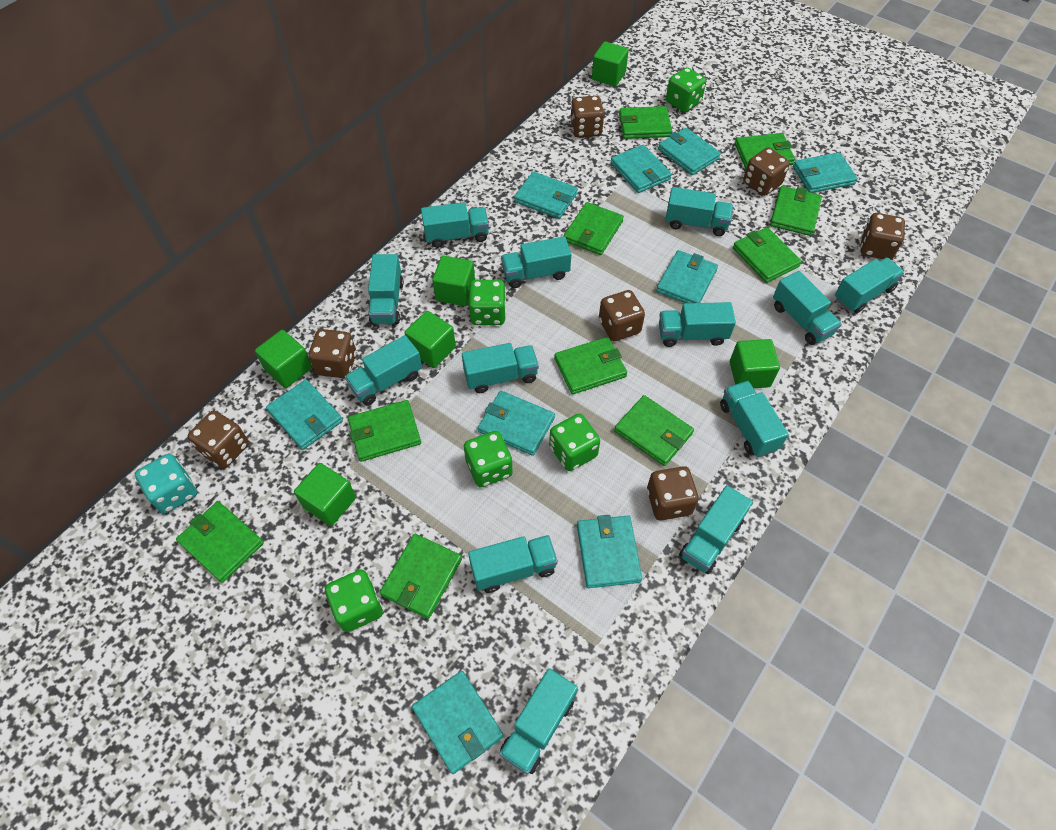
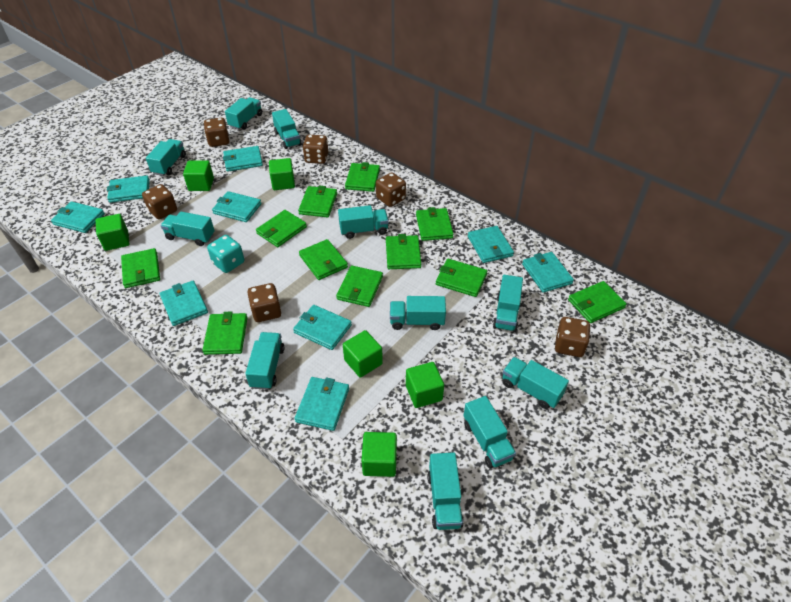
brown dice: [188,411,249,468] [308,329,356,378] [570,96,604,138] [599,290,645,341] [647,466,699,521] [743,148,790,196] [860,213,905,260] = 7 -> [142,184,177,219] [204,118,230,147] [247,283,281,322] [303,135,328,164] [376,173,406,207] [555,317,590,357] = 6
green dice: [325,570,383,632] [464,431,513,487] [469,280,506,325] [549,413,600,471] [666,67,706,112] = 5 -> none = 0
green wallet: [176,501,264,583] [348,400,421,462] [380,534,462,619] [554,337,627,394] [564,202,624,255] [614,395,694,466] [619,106,672,139] [733,227,802,283] [735,133,795,169] [770,186,822,236] = 10 -> [121,248,160,288] [202,312,247,355] [256,210,307,247] [298,186,337,217] [299,239,348,280] [336,265,383,307] [345,162,380,192] [386,234,421,269] [416,207,454,241] [436,259,487,297] [568,281,627,323] = 11
turquoise truck: [345,335,422,405] [368,254,404,324] [421,202,489,248] [462,343,539,393] [468,535,558,593] [499,668,578,774] [501,236,571,288] [659,302,736,347] [665,187,733,236] [679,485,753,574] [720,381,789,457] [773,271,842,345] [835,258,904,313] = 13 -> [146,139,186,176] [161,212,215,246] [225,97,262,130] [245,332,285,390] [272,109,302,149] [338,205,389,239] [390,296,446,330] [428,452,464,530] [464,396,516,468] [493,275,523,332] [502,357,569,409] = 11

